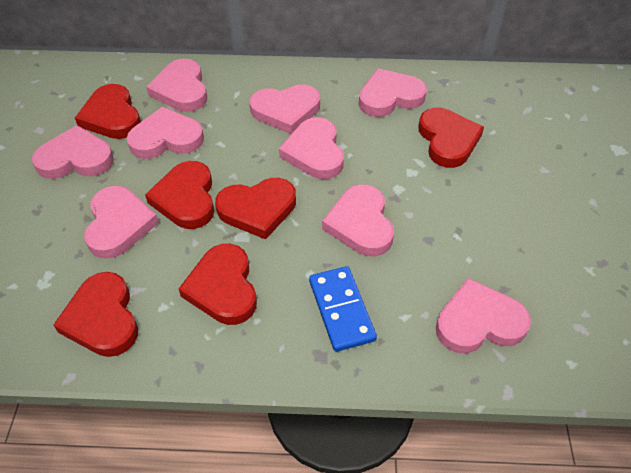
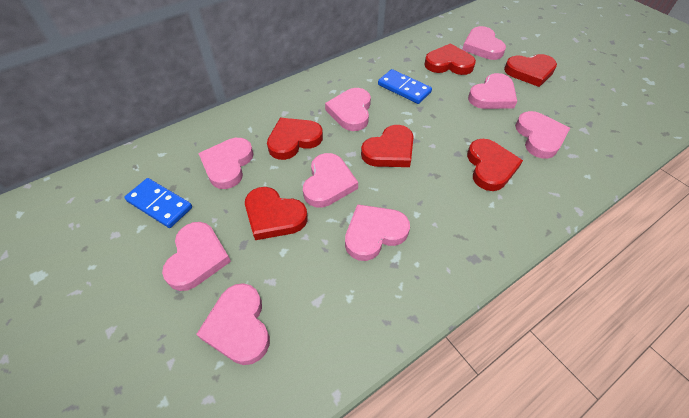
blue domino: [309,266,377,352] = 1 -> [124,178,192,228] [378,69,432,104] = 2

